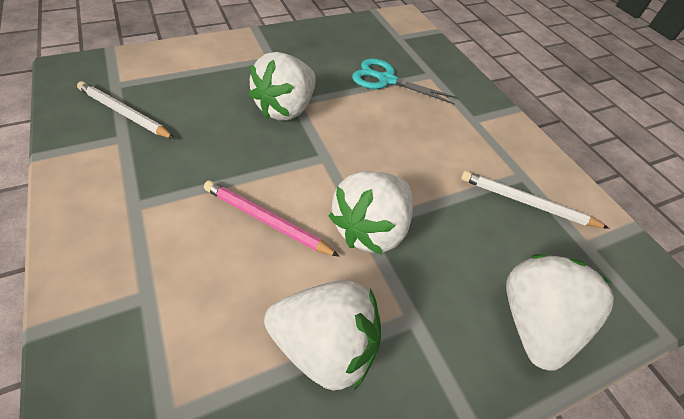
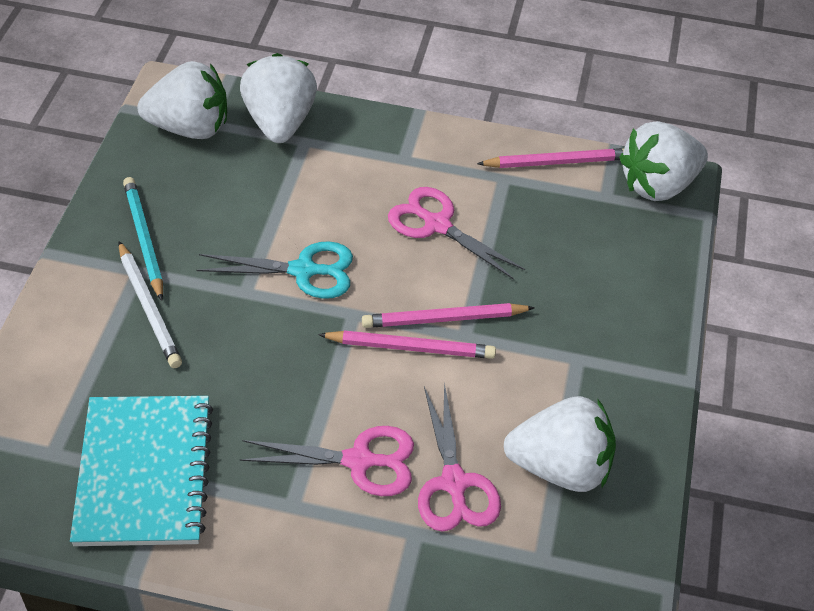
pink pencil: [204,181,340,257] = 1 -> [318,330,496,359] [362,303,535,328] [477,148,624,168] = 3
pink scissors: none = 0 -> [240,426,414,496] [388,187,525,280] [418,383,501,532] = 3
turquoise notebook: none = 0 -> [70,396,213,546] = 1
turquoise pencil: none = 0 -> [123,177,163,301] = 1
white pencil: [77,81,175,139] [461,171,610,229] = 2 -> [119,241,182,368] = 1

